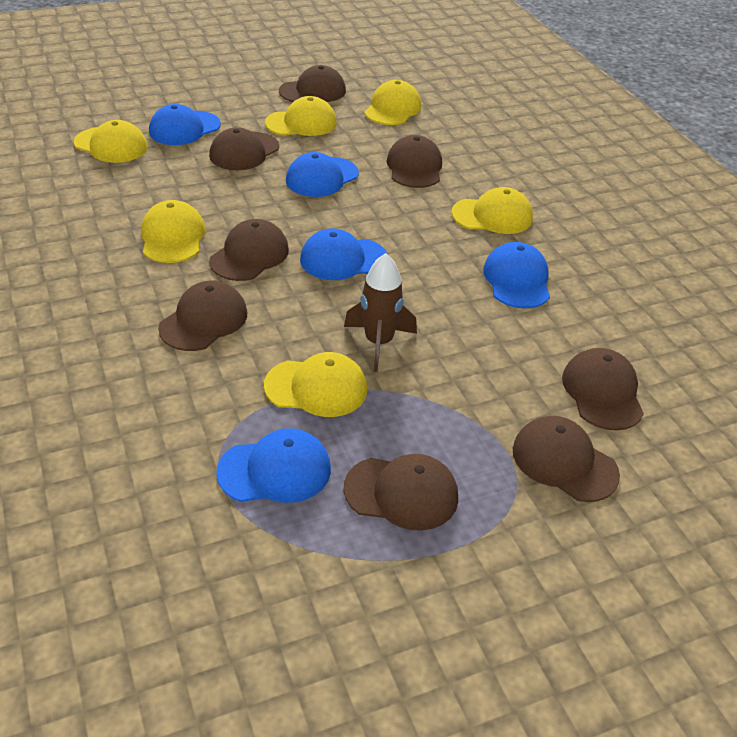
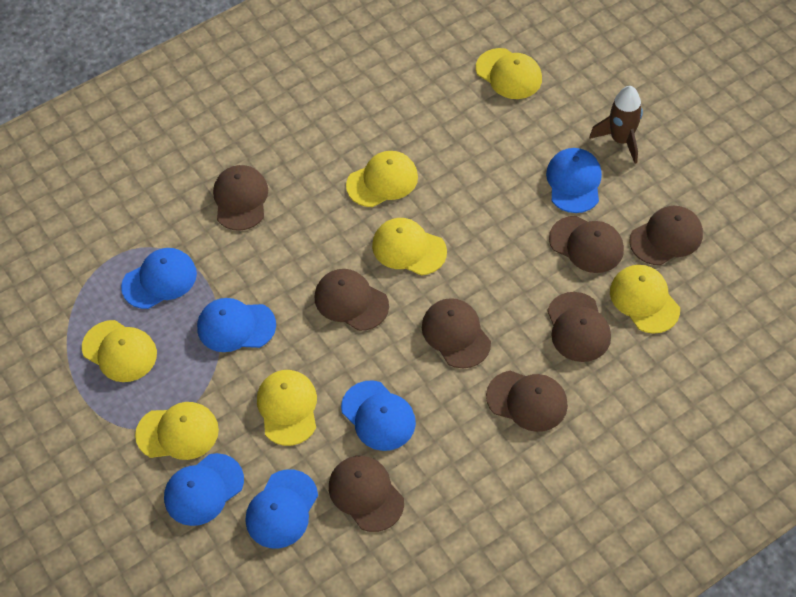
blue cap: [149,104,221,145] [216,428,331,503] [286,152,359,197] [300,229,387,280] [483,242,550,309] = 5 -> [121,248,197,309] [164,453,244,526] [197,298,276,352] [246,469,318,549] [341,380,416,451] [546,148,602,213] = 6
yellow cap: [74,120,148,163] [141,200,206,263] [264,352,367,417] [265,96,337,136] [364,80,421,125] [451,187,533,234] = 6 -> [82,320,157,382] [135,402,219,460] [257,370,317,446] [346,151,418,207] [372,218,447,275] [476,48,542,99] [610,265,680,334] = 7

